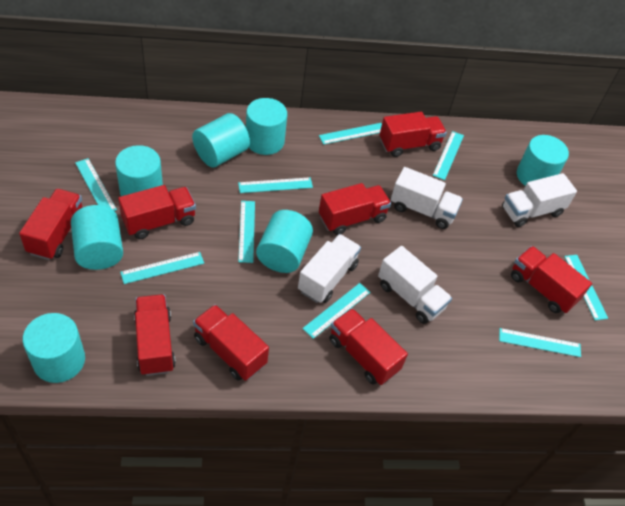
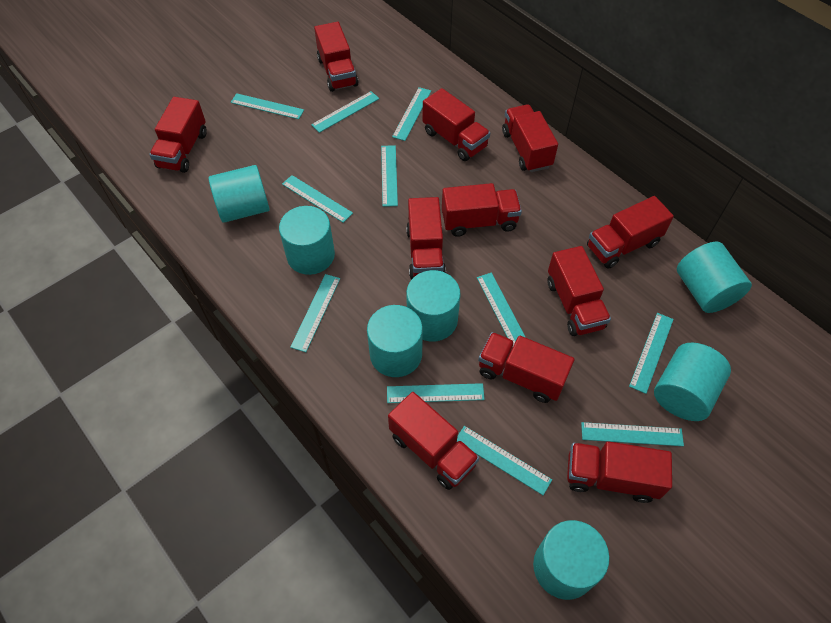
red truck: [19,189,82,260] [118,185,196,239] [134,294,176,376] [193,305,269,381] [319,183,391,235] [329,308,408,385] [379,112,447,157] [511,246,592,313] = 8 -> [149,97,207,173] [314,22,358,92] [388,392,479,490] [406,197,446,279] [422,88,490,161] [442,183,522,237] [478,332,574,403] [502,104,558,172] [547,246,611,336] [567,441,672,503] [587,196,674,269] = 11
turquoise ruler: [75,158,117,211] [120,252,204,284] [238,177,313,193] [238,201,255,263] [302,283,370,339] [319,123,382,145] [433,131,464,180] [499,328,581,357] [564,255,608,320] = 9 -> [231,93,304,119] [282,175,353,223] [290,274,340,352] [311,91,379,133] [381,145,398,207] [387,383,485,403] [392,87,431,141] [457,426,552,495] [477,273,526,346] [581,422,684,446] [629,313,674,394] = 11
white truck: [298,234,361,303] [378,246,452,324] [391,167,463,229] [502,173,577,227] = 4 -> none = 0

